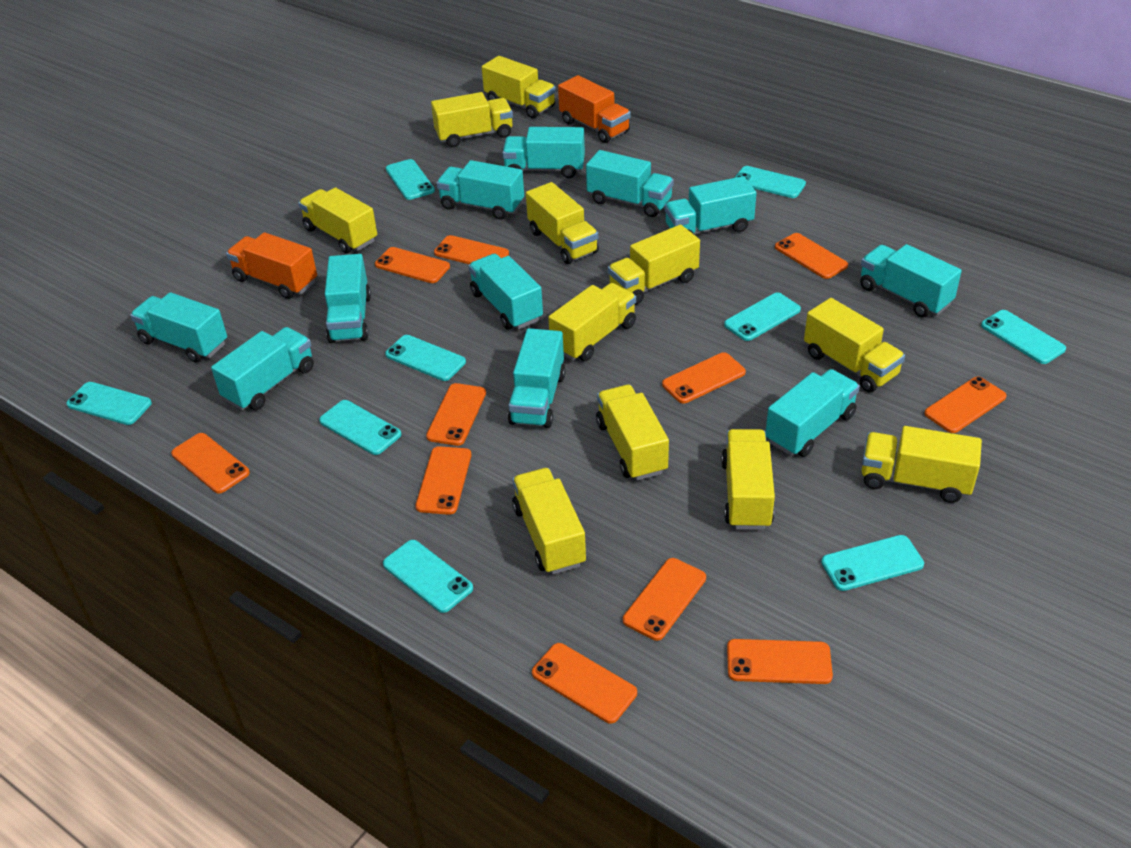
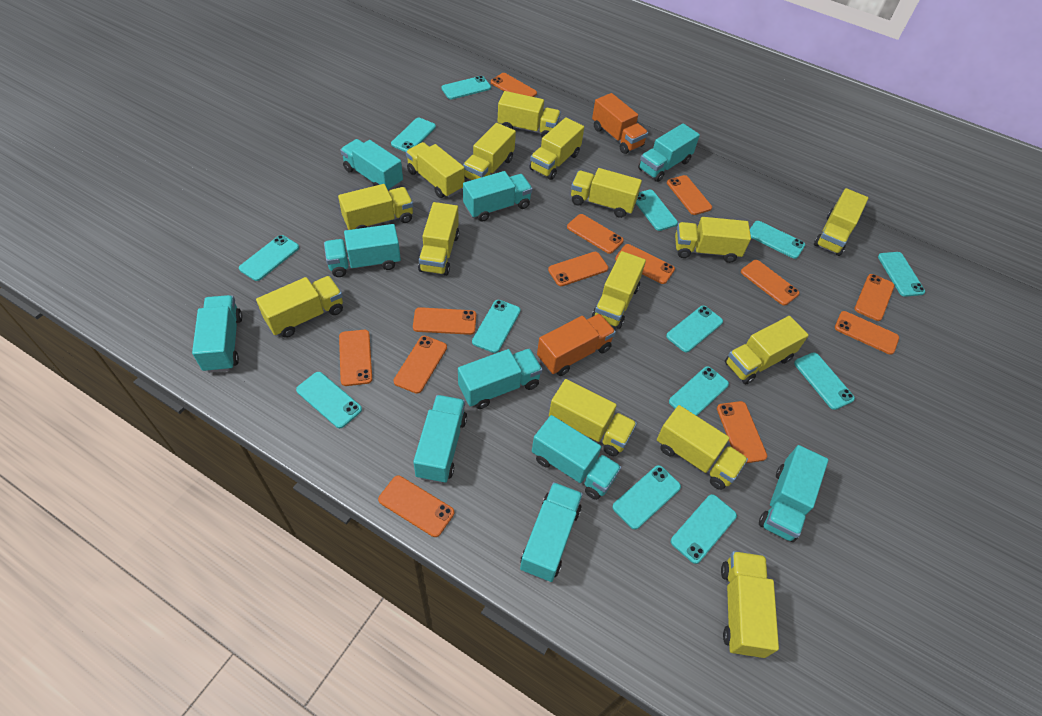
orange phone: [171,433,250,494] [375,247,450,283] [415,446,471,515] [426,383,486,446] [434,235,509,264] [532,643,637,723] [623,558,706,641] [662,352,746,404] [727,639,833,684] [775,233,848,279] [924,377,1006,433] = 11 -> [339,330,372,386] [378,476,454,537] [394,336,447,394] [413,307,476,335] [491,73,537,97] [548,252,608,286] [567,214,624,254] [615,244,675,284] [667,175,712,215] [717,401,767,463] [741,260,800,306] [835,311,899,355] [855,274,895,321] = 13
turquoise phone: [66,382,152,425] [319,400,401,455] [383,540,473,613] [385,335,466,381] [386,159,435,200] [724,292,801,341] [734,166,806,198] [821,535,924,591] [981,310,1066,364] = 9 -> [239,235,299,281] [296,372,362,428] [391,118,436,152] [441,76,491,99] [472,300,521,353] [613,465,681,530] [636,190,678,231] [666,306,723,352] [669,366,729,416] [671,494,737,564] [750,221,805,259] [794,352,855,410] [878,252,925,297] = 13
turquoise truck: [130,292,227,363] [211,327,314,410] [325,254,371,343] [437,160,524,220] [468,254,543,329] [502,127,585,178] [508,328,566,428] [586,150,674,217] [664,176,756,234] [766,369,860,457] [860,244,962,318] = 11 -> [192,295,242,373] [324,224,401,277] [340,139,403,191] [413,395,467,483] [458,348,543,409] [463,171,533,222] [520,482,583,582] [532,415,622,500] [638,123,700,182] [759,445,828,542] = 10
yellow truck: [299,187,377,254] [431,92,513,147] [482,56,556,118] [512,468,586,574] [526,182,599,264] [548,283,636,361] [596,385,669,480] [608,225,700,305] [721,429,775,530] [804,298,905,392] [861,426,982,503] = 11 -> [256,276,343,338] [338,184,413,230] [406,142,465,198] [418,202,459,276] [463,123,516,180] [497,91,561,138] [529,117,584,180] [549,379,637,456] [571,168,642,218] [592,251,646,329] [657,405,748,490] [675,217,751,263] [721,551,779,658] [725,316,809,385] [814,188,868,256] = 15

